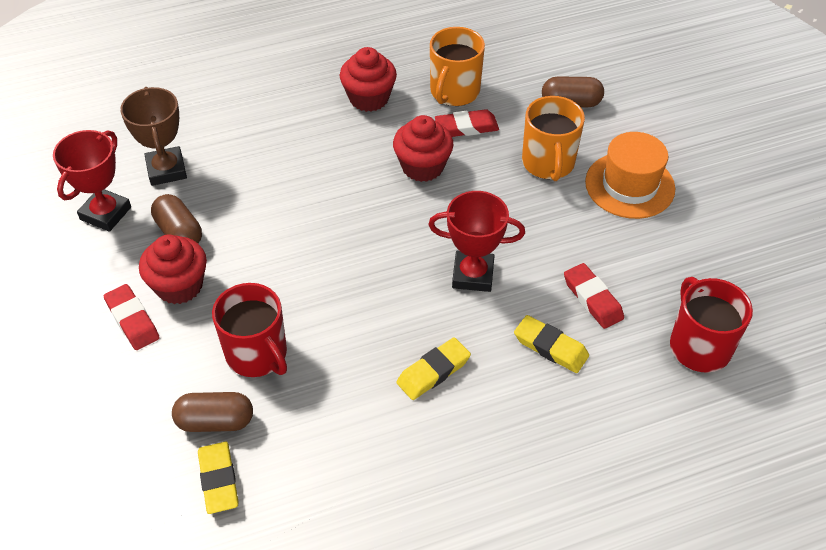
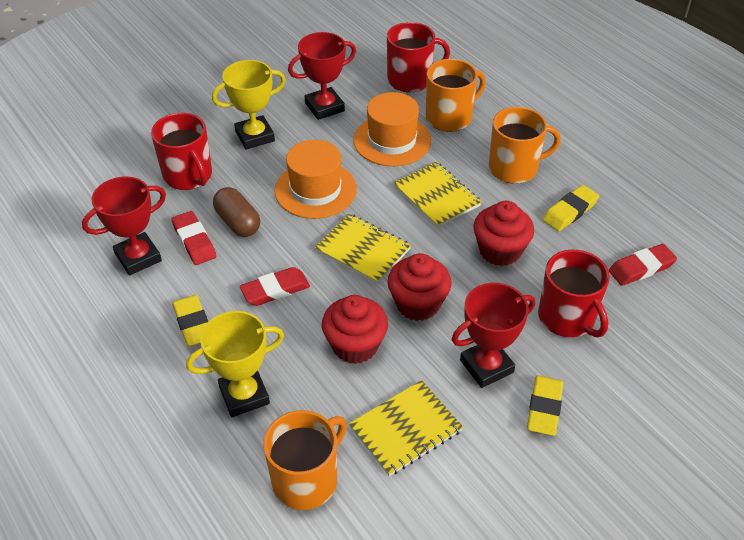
brown capsule: [151,194,202,243] [172,392,253,432] [542,76,604,107] = 3 -> [213,187,260,237] = 1
brown trophy: [120,87,187,186] = 1 -> none = 0
orange hat: [585,132,675,219] = 1 -> [275,140,357,219] [353,92,431,166] = 2
orange mug: [430,27,485,106] [522,96,585,181] = 2 -> [263,410,347,510] [426,59,486,132] [489,107,561,184] = 3
red mug: [212,283,287,377] [670,277,753,373] = 2 -> [151,113,212,190] [387,22,450,92] [538,250,610,338] = 3
red trophy: [53,130,131,232] [428,191,525,292] = 2 -> [82,176,166,275] [288,32,356,120] [452,283,535,388] = 3
yellow notebook: none = 0 -> [314,214,411,284] [349,380,463,476] [393,162,482,228] = 3
yellow trophy: none = 0 -> [186,311,284,417] [212,60,286,150] = 2

